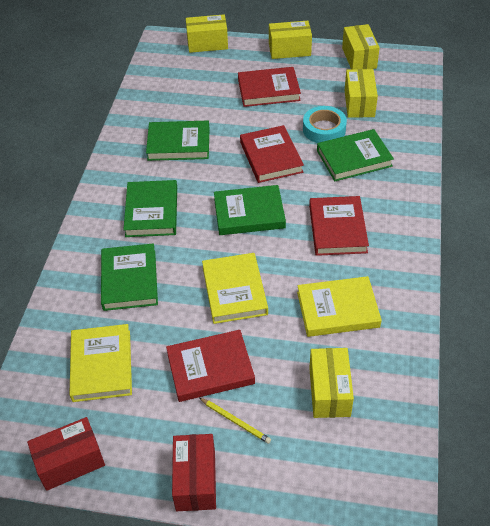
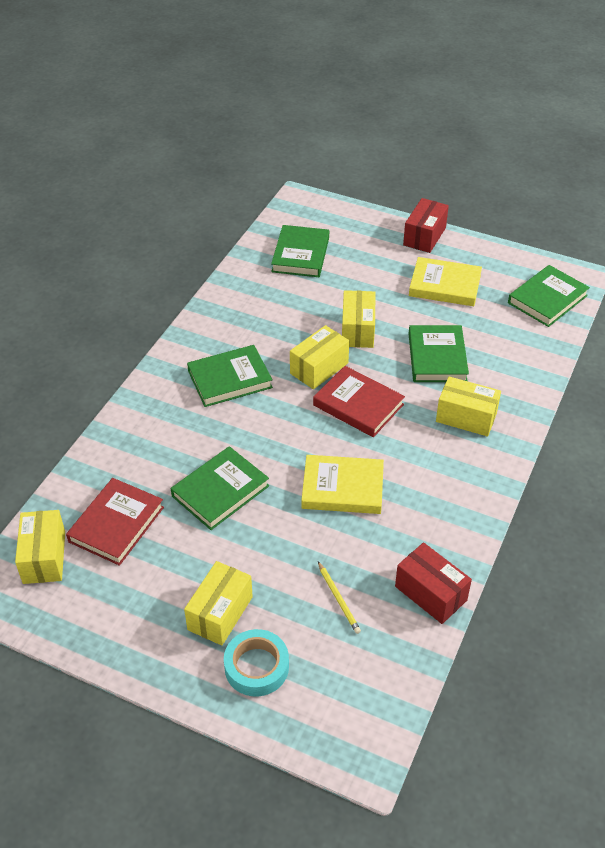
red book: [166,330,255,402] [238,67,301,107] [240,125,304,183] [309,196,369,256] = 4 -> [66,478,164,566] [313,366,405,437] = 2
yellow book: [69,324,132,402] [202,253,268,324] [297,276,382,337] = 3 -> [301,455,384,514] [409,257,482,306] = 2

